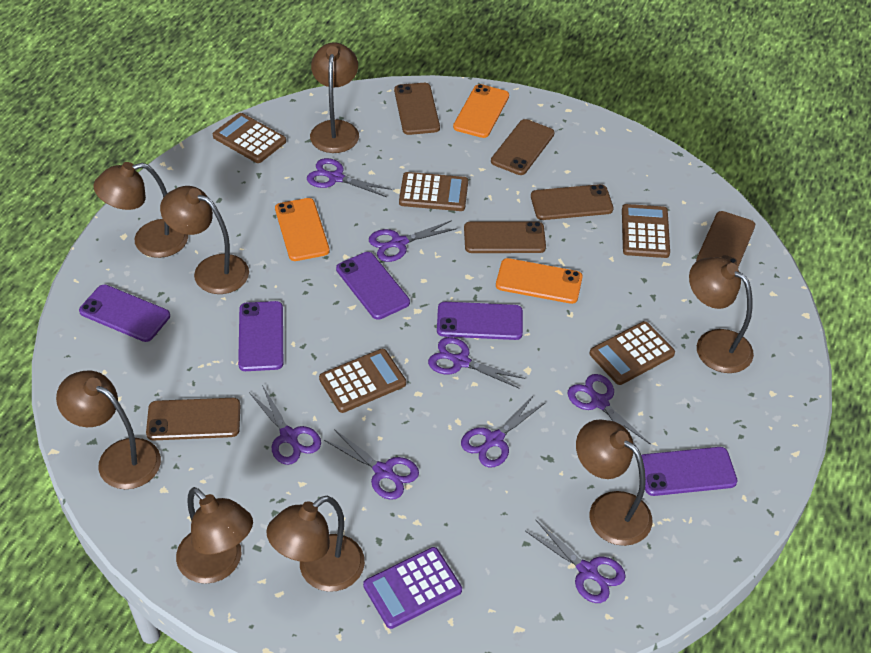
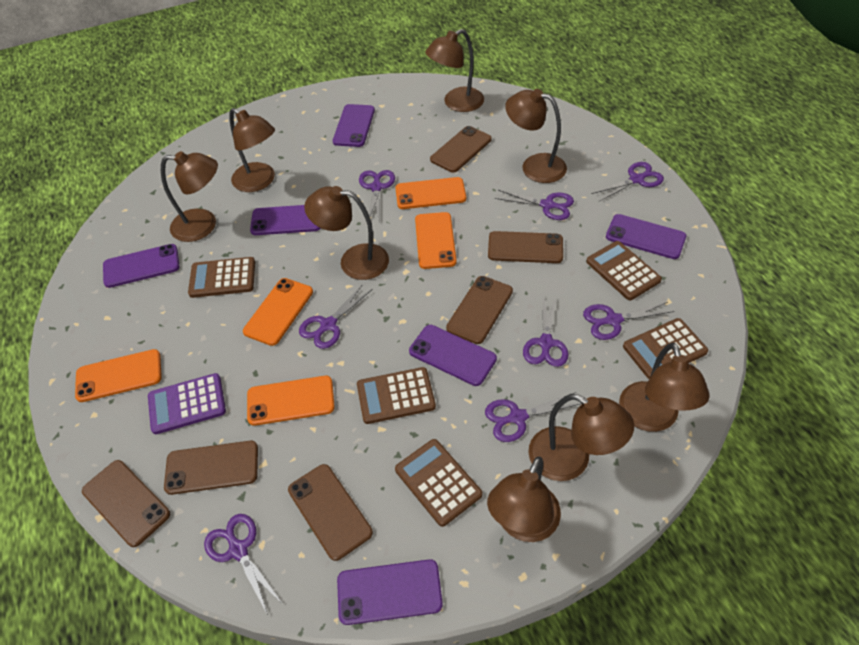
orange phone: [275,198,330,261] [453,84,509,138] [496,258,583,304] = 3 -> [75,349,162,402] [243,278,313,346] [247,376,335,426] [395,177,466,209] [415,212,457,269] = 5
purple phone: [79,285,170,342] [238,301,283,371] [336,252,410,320] [437,302,523,340] [641,447,737,496] = 5 -> [103,244,180,288] [250,205,321,235] [333,104,375,147] [337,559,443,625] [409,325,497,386] [606,214,686,259] = 6

